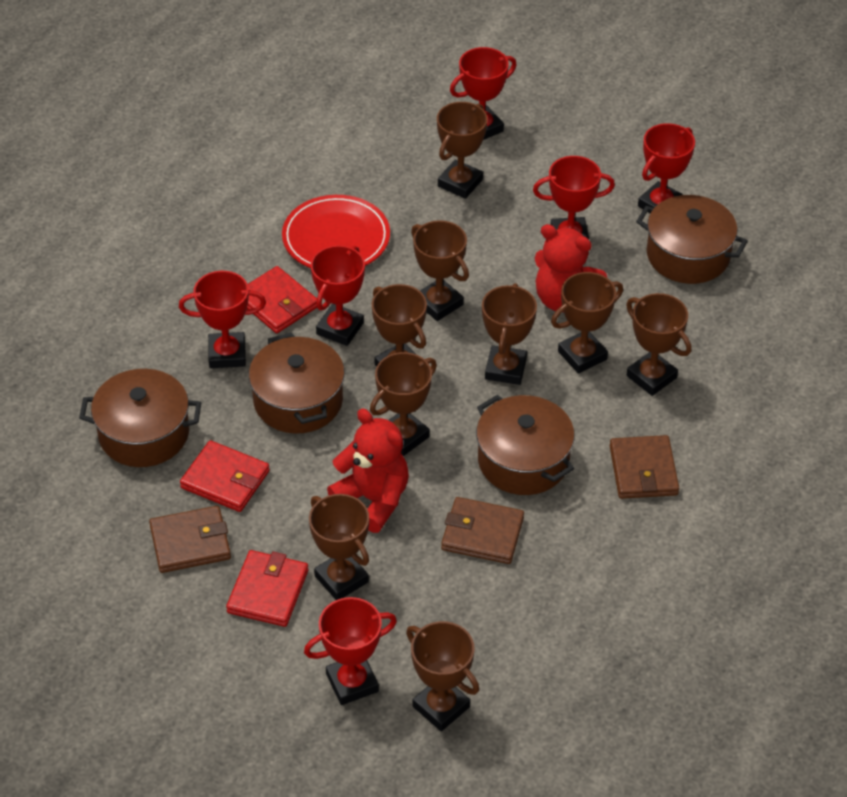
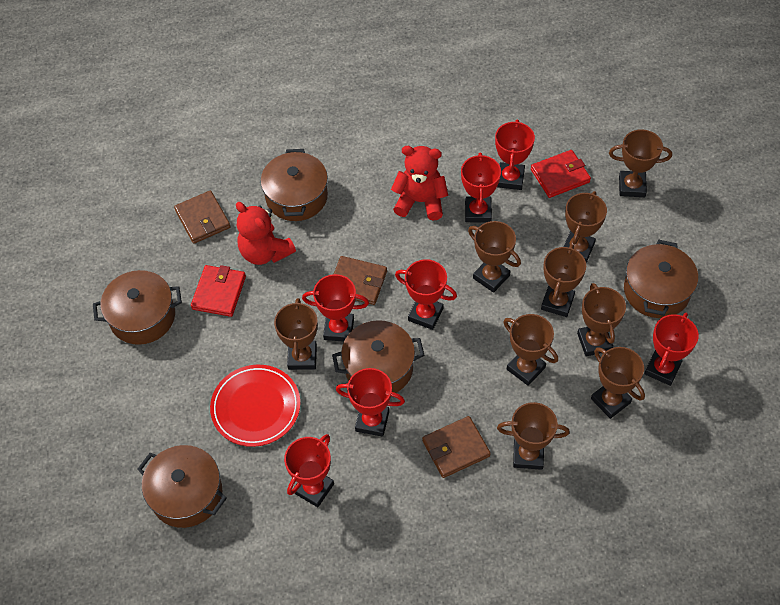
brown pot: [79,369,201,467] [249,333,345,434] [476,395,575,495] [636,195,748,284] = 4 -> [93,270,182,345] [137,445,227,528] [261,149,328,221] [332,320,424,393] [624,240,698,318] = 5
red trophy: [179,271,266,368] [304,597,397,705] [311,245,365,346] [450,47,517,140] [533,156,615,241] [638,123,695,213] = 6 -> [284,434,334,507] [302,274,369,342] [336,368,405,437] [395,259,457,330] [461,153,501,223] [495,120,535,190] [644,313,699,386] = 7
red wallet: [180,440,270,512] [226,550,308,627] [247,266,317,333] = 3 -> [191,265,246,317] [531,150,591,198] = 2

